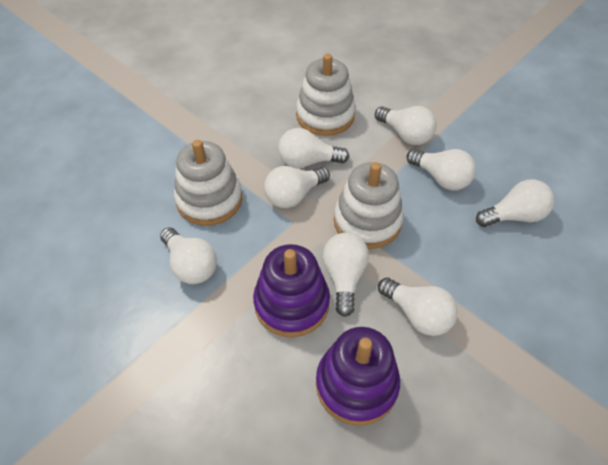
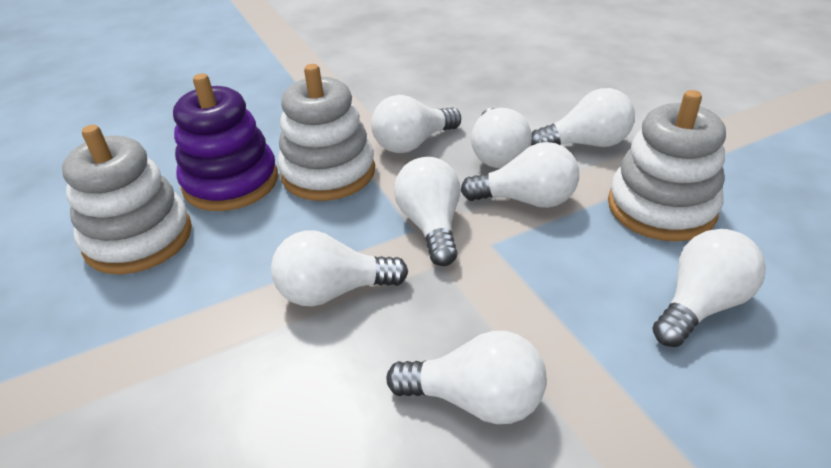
purple stacking toy: [253,244,330,337] [316,327,400,426] = 2 -> [173,73,278,211] = 1

